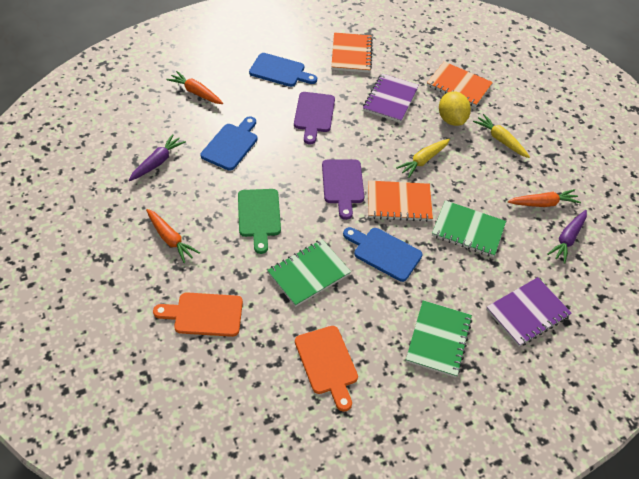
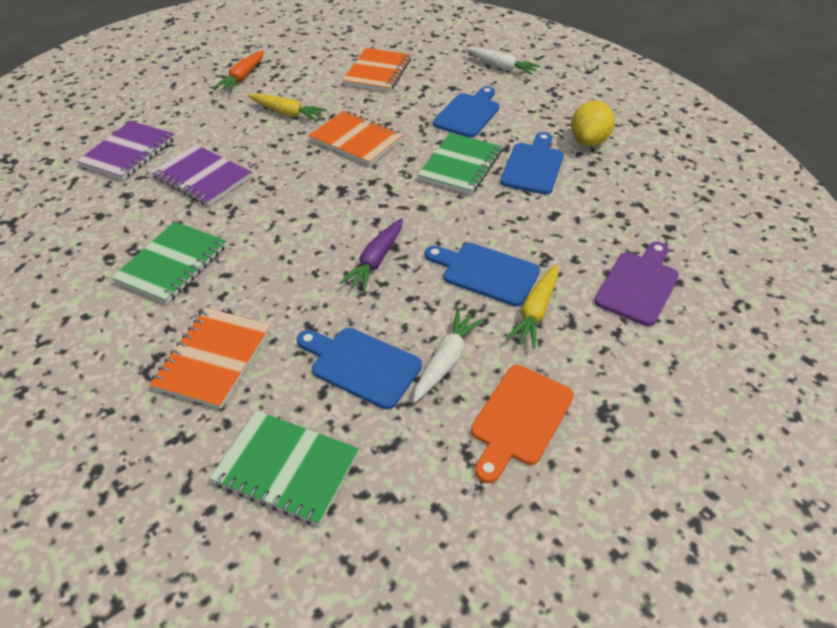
blue cutting board: [201,116,258,171] [249,53,317,87] [343,227,422,282] = 3 -> [297,328,422,410] [425,243,540,306] [433,86,500,138] [500,132,564,195] = 4
green cutting board: [238,189,281,254] = 1 -> none = 0
orange carrot: [146,209,200,263] [166,71,223,104] [508,189,581,207] = 3 -> [213,51,264,92] = 1
orange cutting board: [153,292,243,337] [295,326,358,412] = 2 -> [471,365,574,483] = 1
purple carrot: [129,134,186,181] [547,210,587,264] = 2 -> [340,218,403,292] = 1
purple cutting board: [294,92,335,144] [322,159,364,220] = 2 -> [594,242,679,326] = 1
white carrot: none = 0 -> [413,309,484,403] [466,47,540,75] = 2

